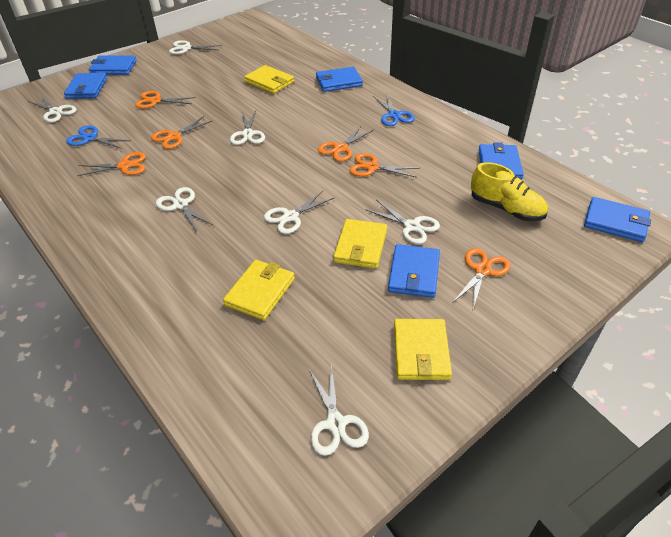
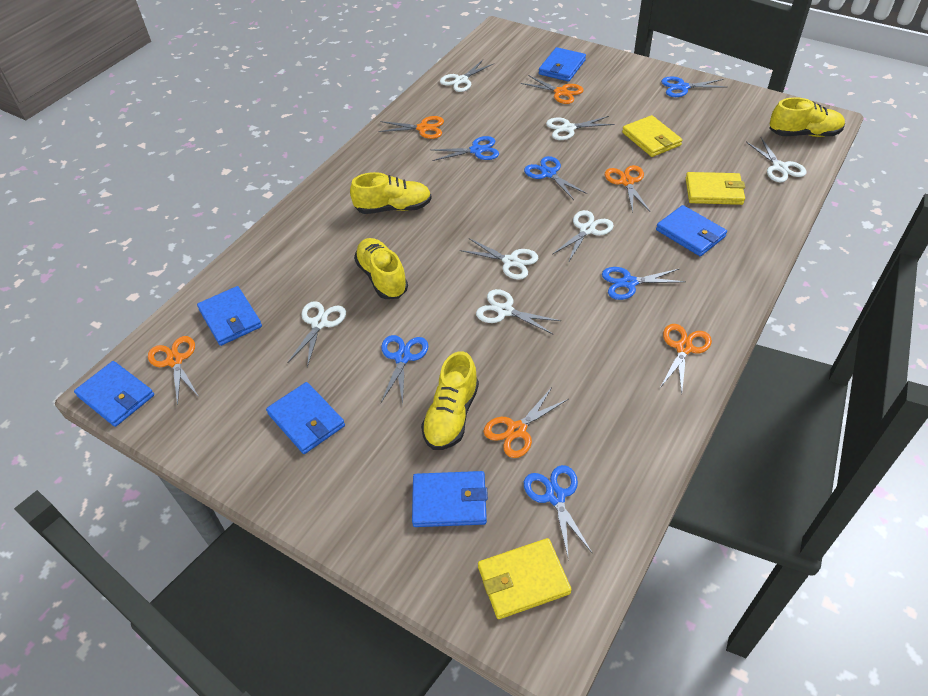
blue scissors: [66,125,131,149] [373,93,415,126] = 2 -> [381,335,428,405] [432,136,499,161] [524,156,587,200] [524,465,593,557] [602,267,686,300] [661,76,728,97] = 6
yellow shoe: [471,162,548,221] = 1 -> [350,172,432,214] [354,238,408,299] [421,351,479,450] [769,97,845,137] = 4
yellow wallet: [223,260,295,320] [244,65,294,94] [333,219,387,269] [394,319,452,380] = 4 -> [478,538,572,619] [622,115,682,157] [686,172,745,205] = 3

